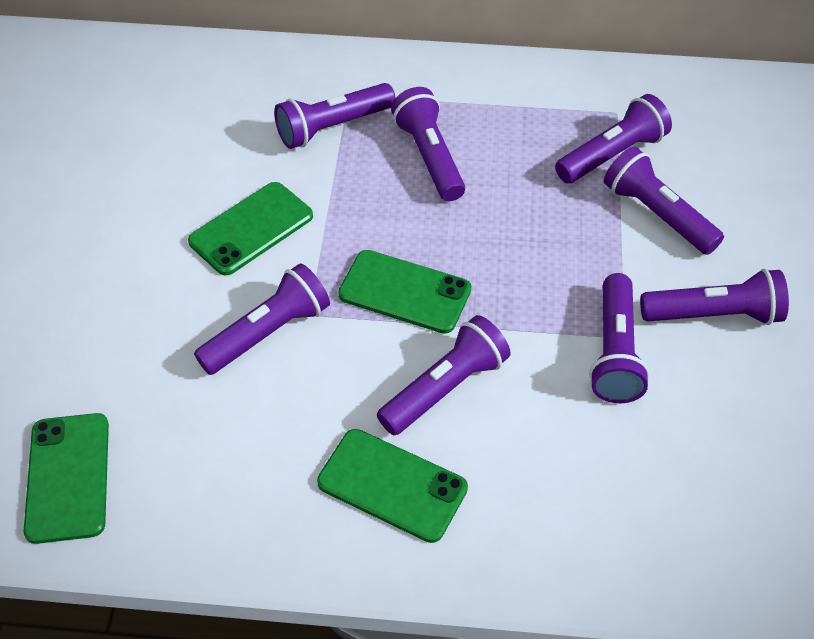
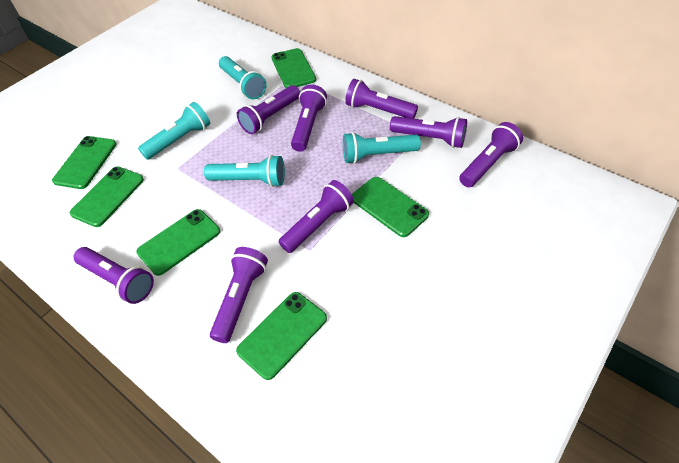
green phone: [23,413,109,544] [188,182,313,276] [317,429,468,543] [338,250,471,334] = 4 -> [52,136,117,189] [70,167,144,227] [136,209,220,276] [236,292,327,380] [271,48,316,88] [352,177,429,237] = 6
turquoise flashlight: none = 0 -> [138,102,210,160] [204,155,285,187] [219,56,267,100] [343,132,421,164] = 4

